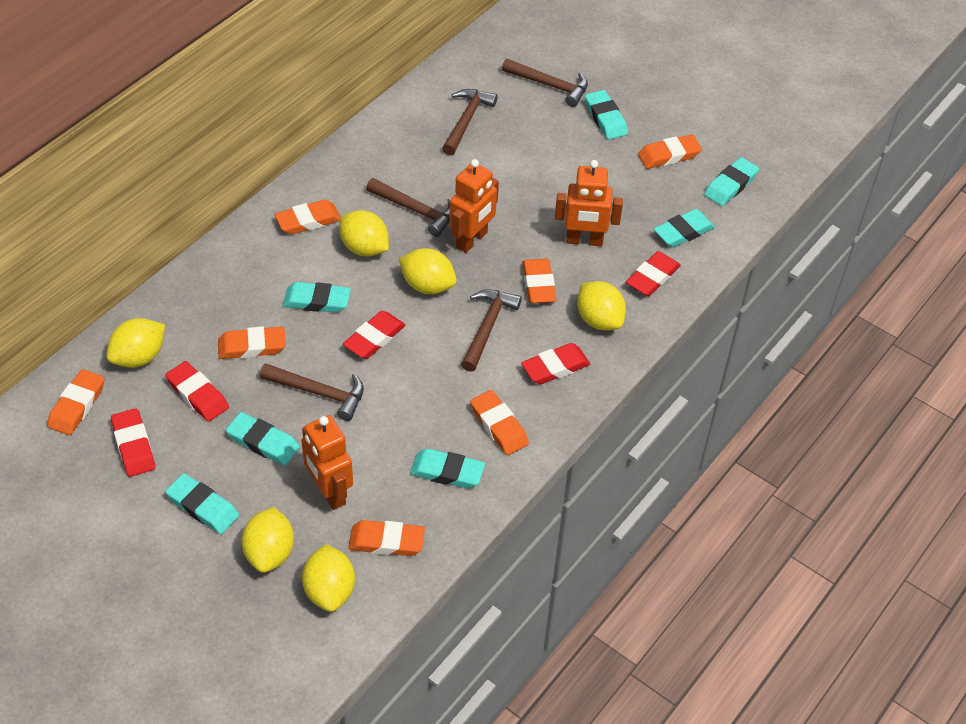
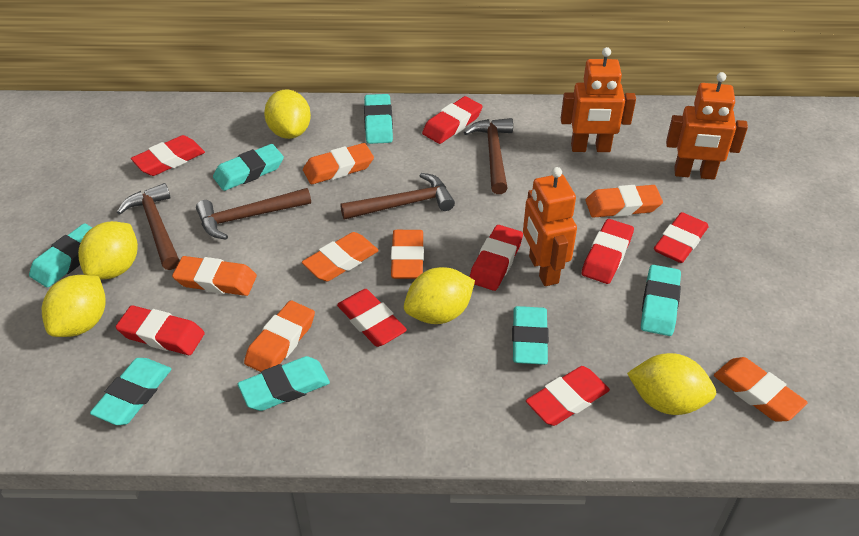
brown hammer: [260,363,364,421] [366,178,451,237] [442,89,498,155] [461,289,522,372] [502,59,588,107] = 5 -> [117,183,180,270] [196,188,311,240] [340,173,455,220] [464,118,513,194] = 4
red eraser: [111,408,155,477] [165,361,229,422] [343,311,406,359] [521,343,590,384] [626,251,681,296] = 5 -> [116,305,205,355] [131,135,205,176] [337,289,407,347] [422,96,483,144] [469,225,523,291] [526,366,610,426] [581,219,634,284] [654,212,709,263] = 8
yellow lemon: [107,318,165,368] [241,507,294,573] [302,544,355,612] [339,210,389,256] [399,248,457,294] [577,281,626,331] = 6 -> [42,275,106,337] [78,221,138,279] [264,90,311,139] [404,267,475,324] [627,353,716,415] = 5

